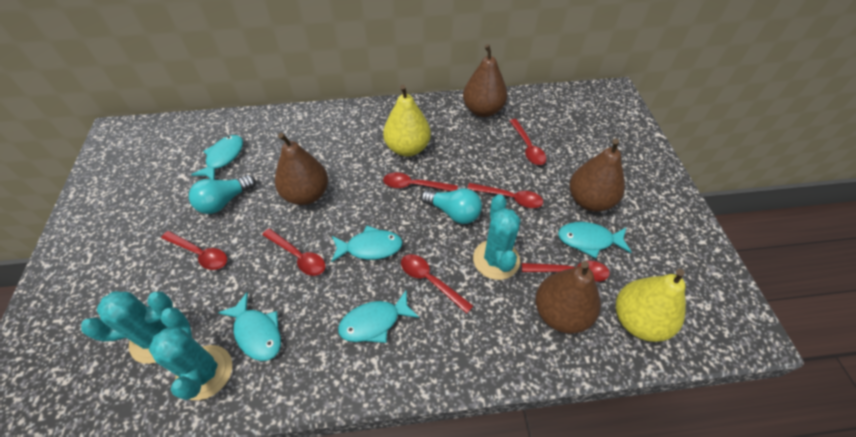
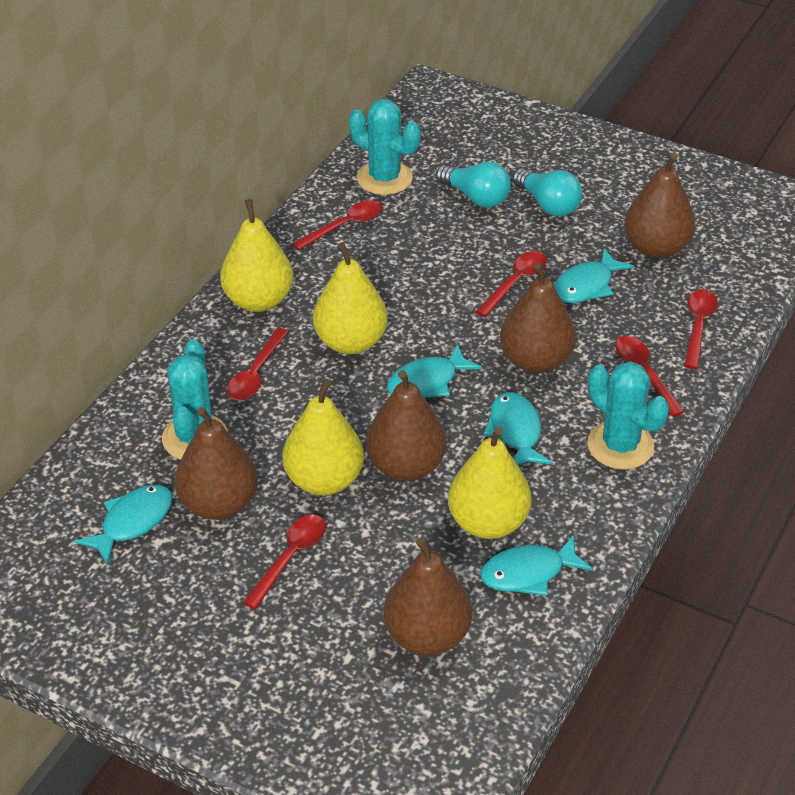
brown pear: [275,133,328,205] [463,44,508,117] [535,261,601,334] [569,139,625,212] = 4 -> [175,407,258,520] [366,370,447,481] [383,537,472,656] [500,263,576,373] [624,153,696,259] = 5
red spoon: [161,231,227,270] [262,228,325,276] [383,172,458,191] [401,254,473,313] [467,183,543,208] [510,119,546,165] [522,261,610,282] = 7 -> [227,328,288,401] [243,515,326,609] [292,200,383,250] [475,251,547,317] [615,336,684,417] [684,289,718,369] = 6
yellow pear: [383,85,431,156] [616,269,686,342] = 2 -> [220,199,293,312] [283,379,364,495] [313,242,388,354] [448,427,532,539] = 4

